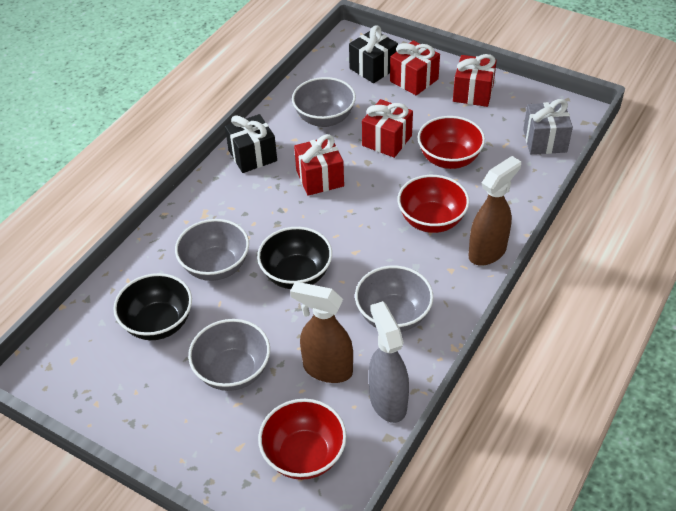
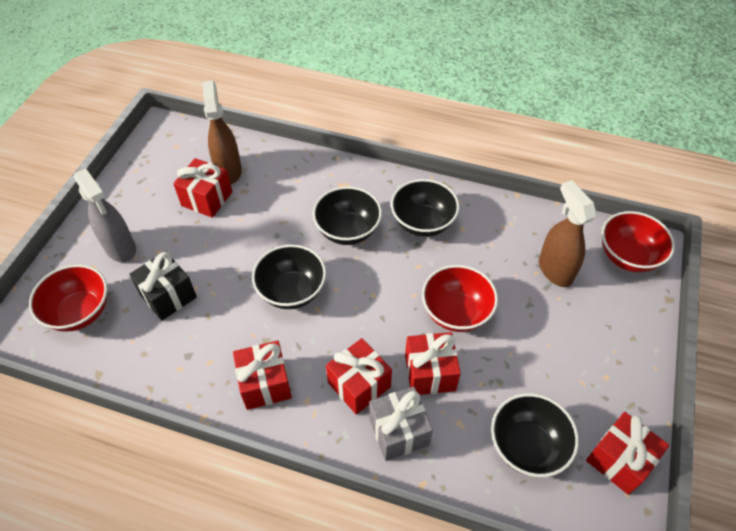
black bowl: [113,273,192,340] [257,227,332,289] = 2 -> [252,244,326,309] [313,186,382,245] [391,179,459,237] [491,393,579,477] = 4
black gift: [225,114,277,173] [349,25,398,83] = 2 -> [129,251,197,321] = 1
grey bowl: [175,219,249,281] [188,319,270,391] [292,77,356,127] [355,266,433,332] = 4 -> none = 0
red gift: [294,134,344,196] [362,99,413,158] [390,40,440,96] [453,54,497,107] = 4 -> [173,158,232,218] [233,341,292,410] [326,338,392,415] [405,332,461,395] [586,412,669,495] = 5

